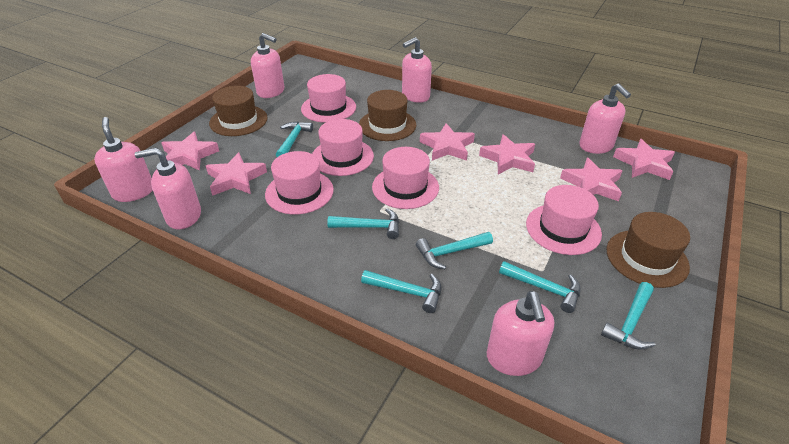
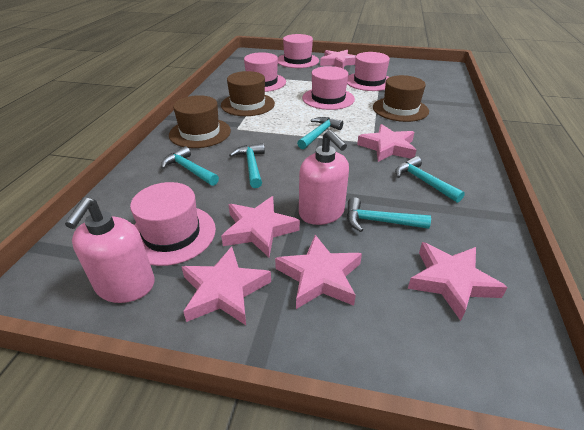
pink soap dispenser: [94,117,153,202] [135,148,201,229] [251,33,284,98] [402,37,432,103] [487,291,554,376] [579,83,631,154] = 6 -> [65,197,155,303] [299,130,349,225] = 2
turquoise hammer: [276,122,313,157] [327,208,399,239] [361,270,441,313] [416,232,493,269] [499,261,581,313] [601,282,655,350] = 6 -> [161,146,219,186] [229,143,265,188] [297,117,343,149] [347,197,431,232] [395,156,465,203] = 5

